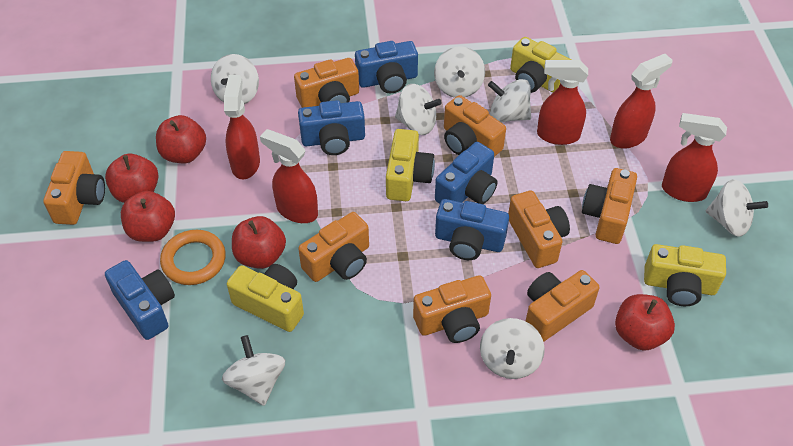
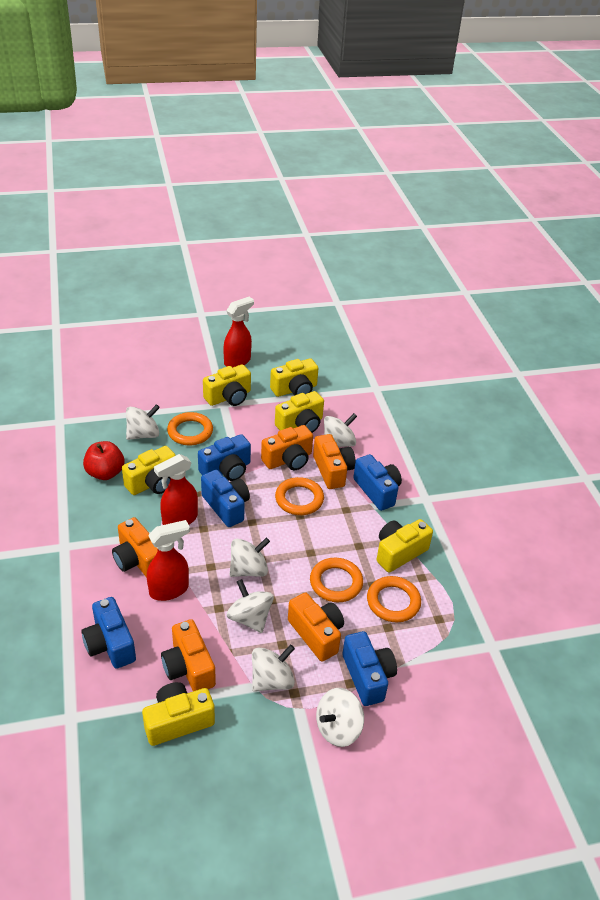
orange camera: [43,151,105,225] [294,58,359,108] [298,212,369,282] [413,275,491,343] [444,95,506,157] [508,190,570,268] [526,270,600,342] [582,168,637,244] = 8 -> [112,517,158,578] [161,619,216,691] [261,425,313,470] [288,593,344,662] [313,434,356,489] = 5
orange ring: [160,230,226,285] = 1 -> [167,412,213,445] [275,477,324,515] [310,558,363,602] [367,576,421,622] = 4
red apple: [105,154,158,203] [121,191,175,242] [156,115,206,163] [232,216,286,269] [615,294,675,350] = 5 -> [83,441,124,480] = 1
red spray bottle: [224,75,260,179] [260,129,318,223] [537,60,588,145] [610,54,673,149] [662,113,727,202] = 5 -> [147,520,190,601] [154,454,198,525] [223,297,254,368] = 3
white spinning top: [211,54,259,104] [222,335,285,406] [395,84,442,135] [434,46,485,98] [480,318,545,379] [488,79,531,122] [705,179,768,236] = 7 -> [126,404,160,440] [227,579,274,633] [230,538,270,577] [252,644,295,692] [316,688,364,747] [324,413,357,447] = 6
yellow camera: [227,264,304,332] [386,129,435,201] [510,37,572,93] [644,244,726,306] = 4 -> [122,446,176,495] [142,682,215,746] [203,364,251,406] [270,359,318,397] [275,391,324,433] [377,519,433,573] = 6

